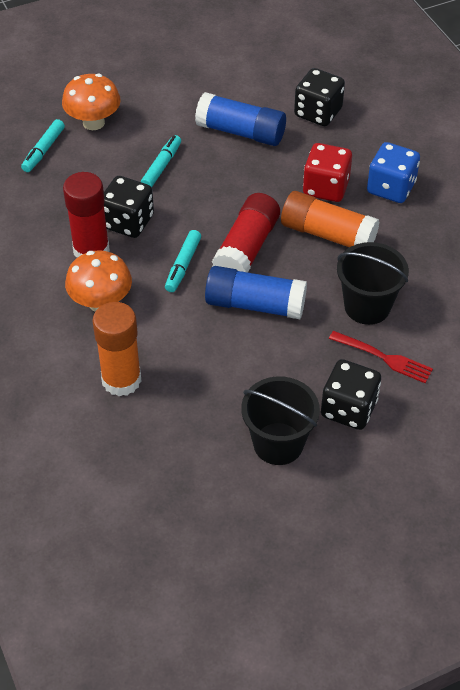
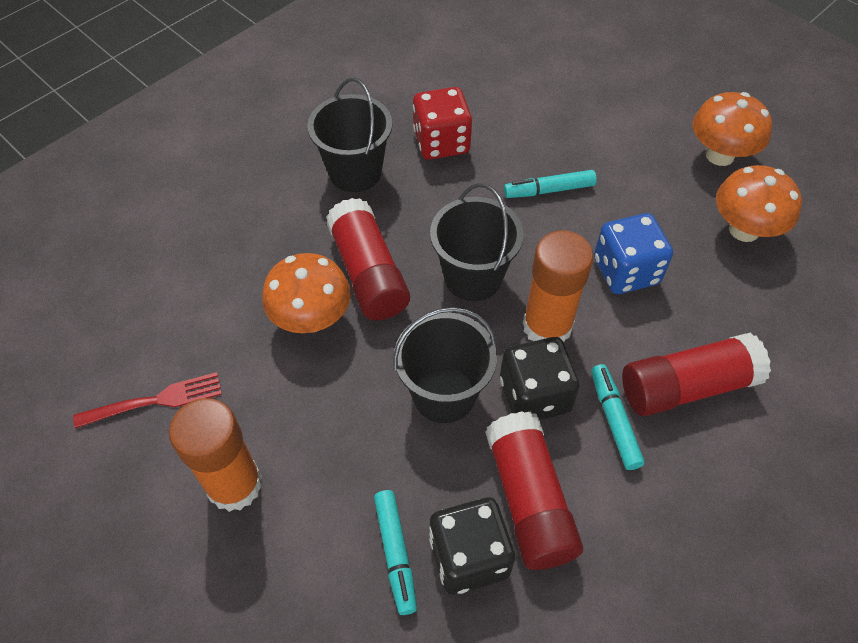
black bucket: [241,376,320,465] [337,242,409,325] = 2 -> [307,78,392,192] [393,307,497,423] [430,183,524,301] = 3
black dice: [104,176,154,238] [294,68,345,126] [321,359,381,430] = 3 -> [429,497,515,594] [500,337,580,420] = 2
blue glue stick: [195,92,286,146] [205,266,307,319] = 2 -> none = 0
orange mushroom: [62,74,121,130] [65,250,132,312] = 2 -> [262,253,351,333] [693,92,772,166] [716,165,802,242] = 3
red glue stick: [63,172,110,258] [212,193,280,272] = 2 -> [326,198,410,320] [485,411,583,570] [622,333,771,416] = 3

